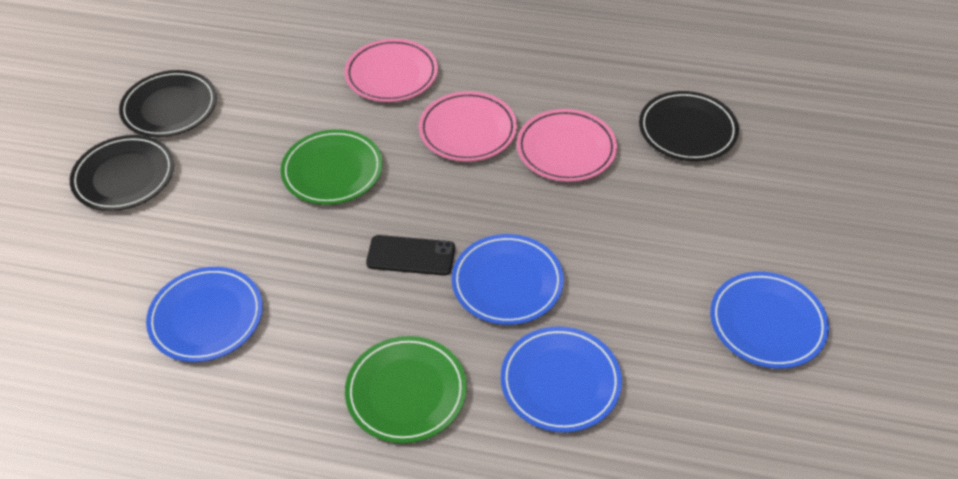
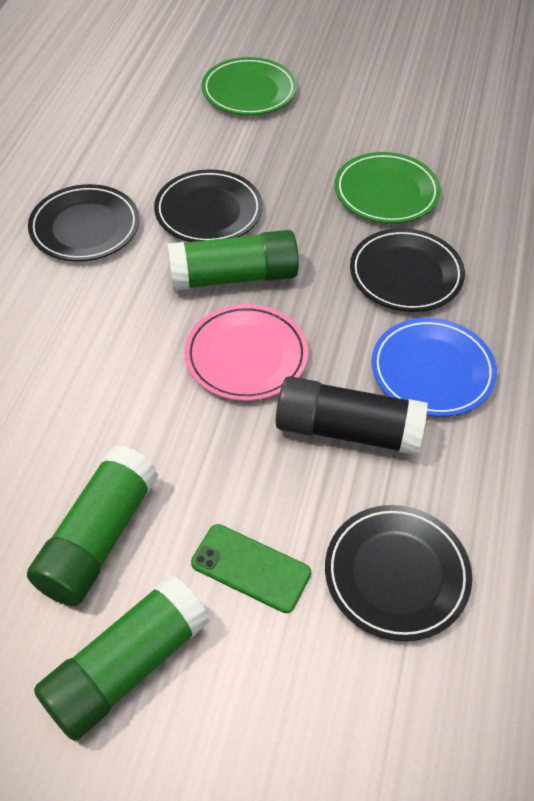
black glue stick: none = 0 -> [275,376,428,456] = 1
black phone: [366,235,455,276] = 1 -> none = 0
black plate: [70,135,174,211] [119,70,217,137] [639,91,739,161] = 3 -> [28,184,139,261] [154,169,263,242] [325,505,472,641] [350,228,465,312] = 4
blue plate: [146,267,263,362] [452,234,564,325] [501,326,622,432] [710,272,829,369] = 4 -> [371,318,497,417] = 1
green glue stick: none = 0 -> [27,445,158,606] [34,575,209,741] [167,230,299,291] = 3
green phone: none = 0 -> [191,524,311,613] = 1
pink plate: [345,39,438,102] [419,91,517,162] [517,109,617,182] = 3 -> [184,304,308,401] = 1

